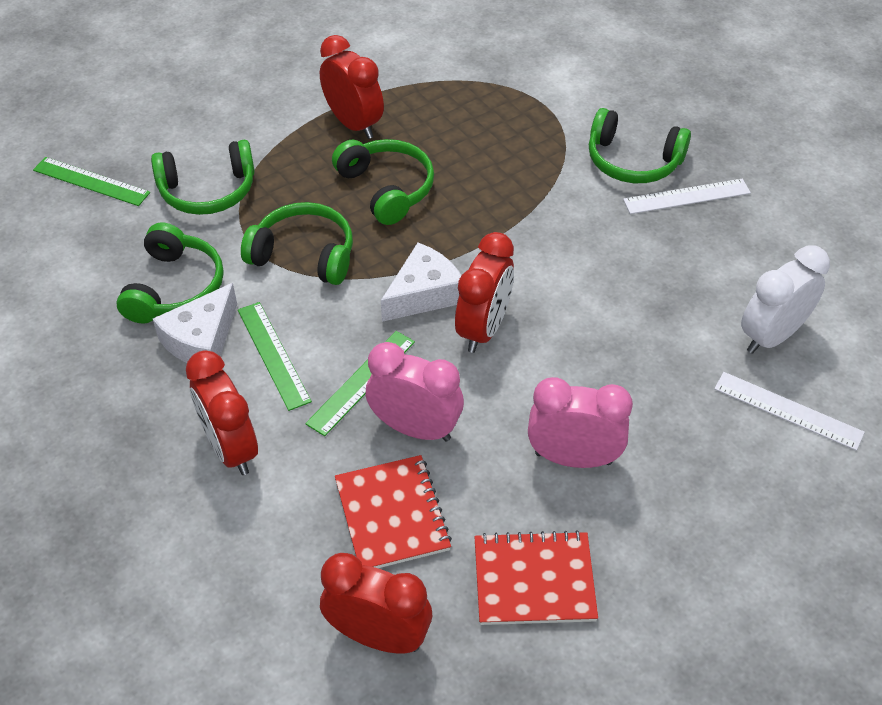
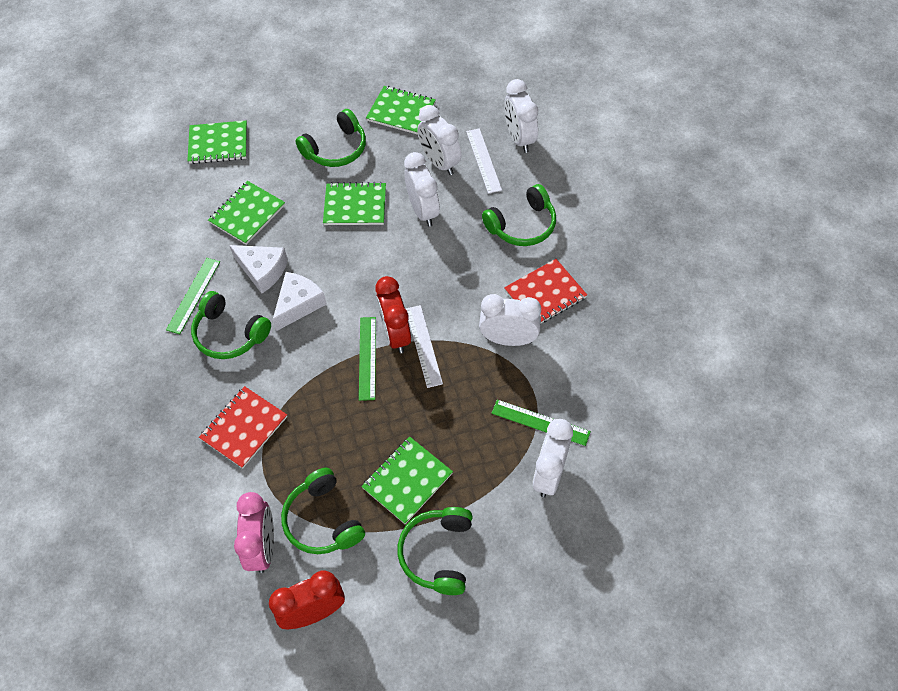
green notebook: none = 0 -> [187,121,247,164] [208,181,285,245] [323,182,386,225] [361,437,453,524] [366,86,436,135] = 5
pink clock: [365,342,464,442] [528,377,633,468] = 2 -> [234,492,274,573] = 1
red clock: [186,351,258,475] [320,35,384,139] [320,553,432,654] [455,232,514,353] = 4 -> [269,570,345,629] [375,276,411,353] = 2
white clock: [741,245,830,354] = 1 -> [404,152,440,227] [418,105,461,175] [479,294,541,346] [504,79,538,153] [533,419,573,498] = 5

